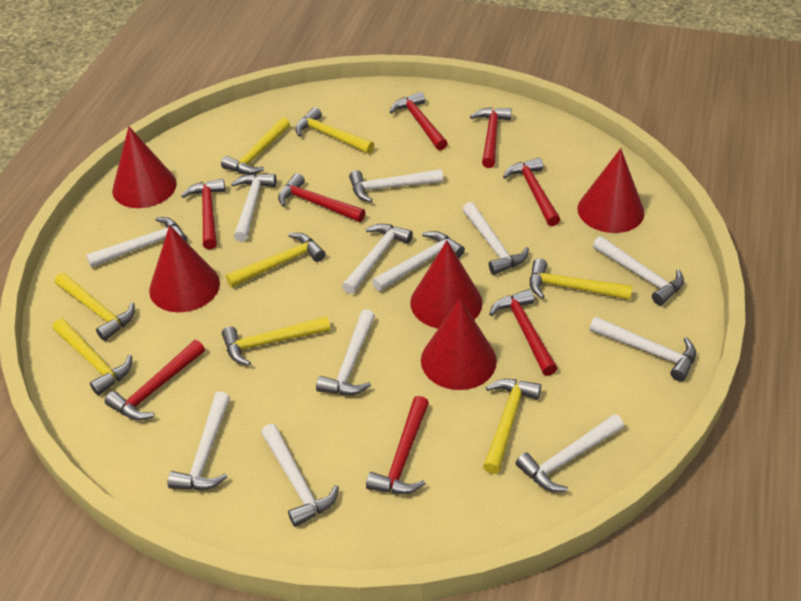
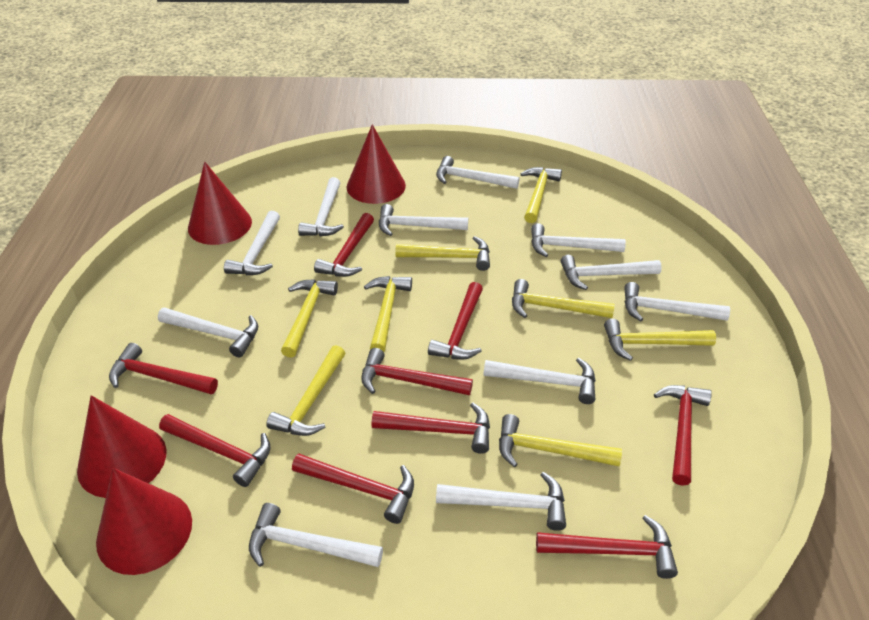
red cone: [112,127,177,208] [149,225,220,312] [410,241,482,329] [421,298,497,390] [577,148,645,233] = 5 -> [77,395,166,498] [96,468,192,575] [188,162,252,245] [347,124,406,204] = 4
red hammer: [105,340,205,420] [181,179,226,249] [278,173,365,222] [366,396,429,494] [390,92,448,150] [470,107,512,168] [489,289,558,376] [503,158,560,226] = 8 -> [109,343,218,394] [159,414,271,487] [292,454,414,524] [314,213,374,277] [361,348,473,395] [372,403,490,454] [428,282,483,360] [536,515,678,579] [654,385,712,486] = 9
white hammer: [86,217,187,268] [168,392,230,490] [231,174,276,242] [261,424,339,527] [316,309,375,395] [342,224,413,294] [349,169,443,202] [372,231,465,291] [462,202,529,275] [516,414,624,492] [590,317,696,381] [593,236,684,305] = 12 -> [158,308,258,357] [224,211,280,275] [249,503,383,567] [298,177,344,236] [379,204,468,236] [436,156,520,189] [436,472,566,531] [484,358,596,404] [531,223,626,257] [560,255,662,290] [624,282,730,321] = 11

